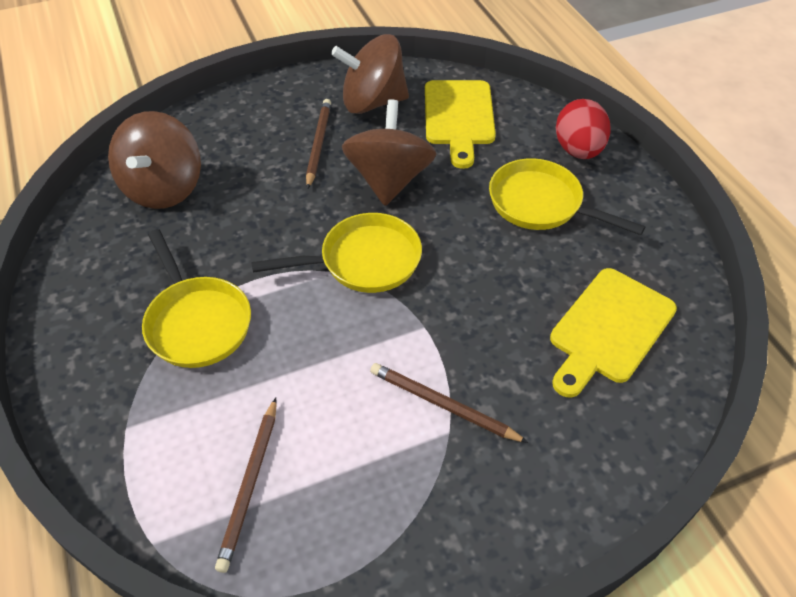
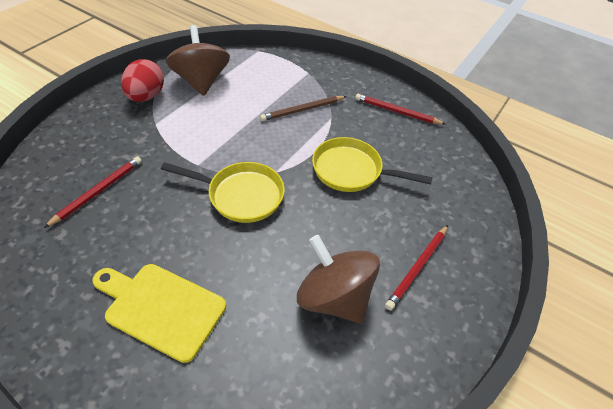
brown pencil: [215,398,277,573] [306,99,331,189] [370,363,529,443] = 3 -> [260,96,347,121] = 1
brown spinning top: [108,111,201,209] [331,34,409,114] [342,99,436,206] = 3 -> [166,25,230,96] [297,235,380,323] = 2
red pencil: none = 0 -> [44,156,142,228] [355,94,446,125] [385,225,448,310] = 3
yellow cutting board: [425,80,496,169] [550,268,677,398] = 2 -> [93,264,226,363] = 1
yellow pan: [142,229,251,368] [251,213,422,293] [489,158,645,235] = 3 -> [161,162,285,223] [312,137,433,192] = 2

